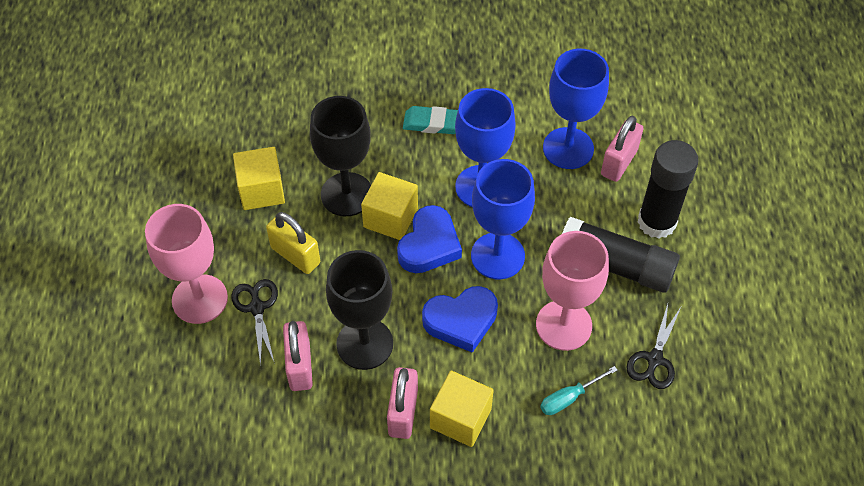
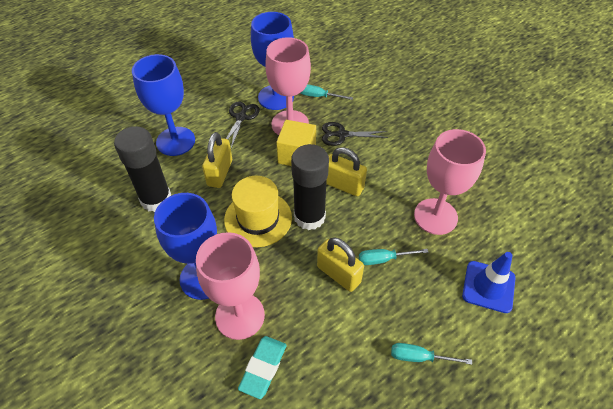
black goblet: [310,96,371,216] [326,250,393,370] = 2 -> none = 0
blue heart: [397,205,462,273] [422,286,498,353] = 2 -> none = 0
blue traffic cone: none = 0 -> [462,252,516,313] = 1
pink goblet: [145,204,228,324] [536,231,609,351] = 2 -> [196,232,265,340] [265,37,311,135] [414,129,486,235] = 3
pink padlock: [283,321,313,391] [387,367,418,439] [601,116,644,182] = 3 -> none = 0
turquoise screwdriver: [540,366,618,415] = 1 -> [301,84,353,100] [359,249,428,265] [391,343,472,365] = 3
yellow cube: [233,147,285,210] [361,172,418,240] [430,371,494,447] = 3 -> [276,120,316,166] = 1
yellow hat: none = 0 -> [224,176,292,247] = 1
yellow padlock: [266,212,320,274] = 1 -> [202,132,232,188] [317,237,364,292] [326,147,367,196] = 3

